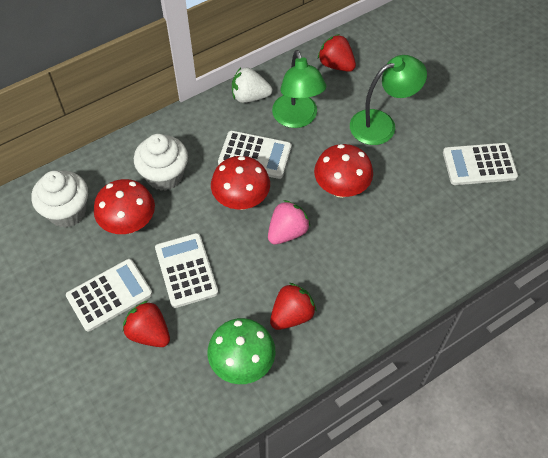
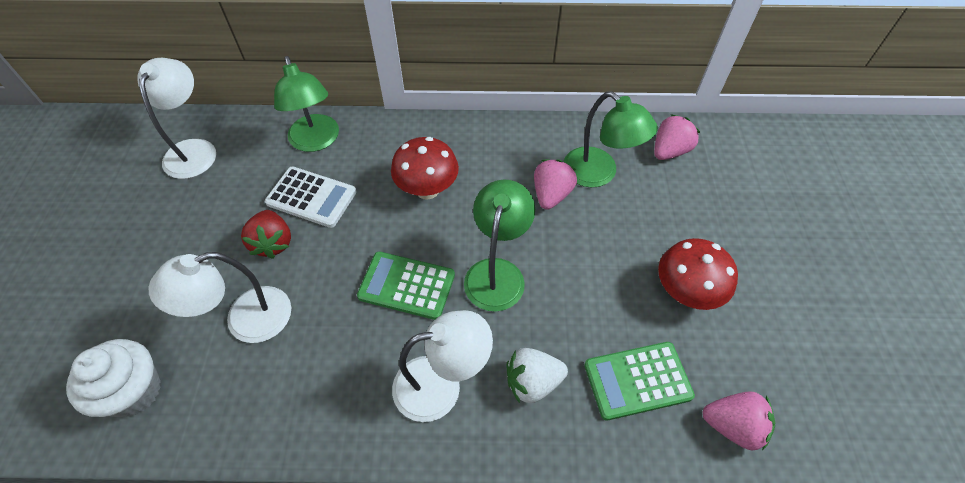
green calculator: none = 0 -> [357,252,455,320] [584,342,695,421] = 2
green lamp: [272,50,326,128] [350,55,427,145] = 2 -> [274,56,339,152] [464,179,535,312] [564,92,658,188] = 3
green mushroom: [208,318,275,384] = 1 -> none = 0
pink strawberry: [268,200,310,244] = 1 -> [534,159,577,210] [654,114,700,160] [702,391,775,451] = 3
red mushroom: [94,179,155,234] [211,156,270,210] [314,144,373,198] = 3 -> [391,137,459,200] [658,238,738,310] = 2
red strawberry: [123,301,170,347] [270,283,316,330] [318,34,356,72] = 3 -> [241,210,291,259] = 1
white calculator: [66,259,152,332] [155,233,218,308] [218,131,292,179] [443,143,518,185] = 4 -> [265,166,357,228] = 1
white cupcake: [31,170,88,228] [134,134,188,191] = 2 -> [66,339,161,417] = 1
white lamp: none = 0 -> [137,58,216,179] [149,252,291,343] [392,310,493,422] = 3

